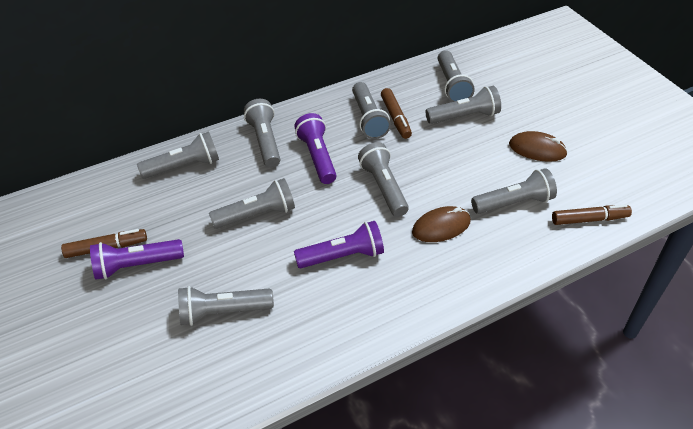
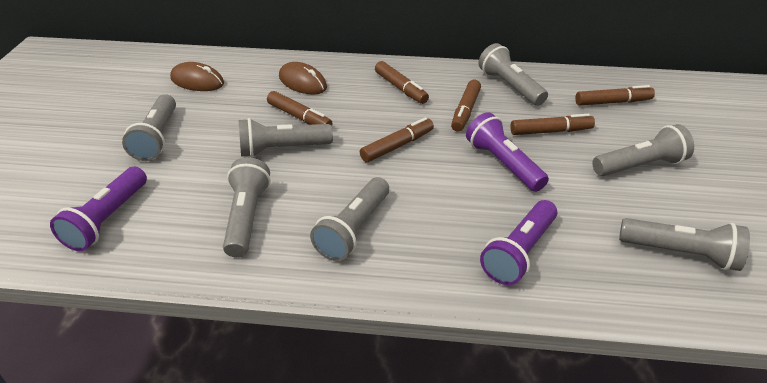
brown marker: [61,229,147,258] [381,88,412,139] [552,204,632,225] = 3 -> [267,91,333,125] [360,117,434,162] [375,61,429,104] [451,80,481,132] [510,114,595,135] [575,85,655,106] = 6
grey flashlight: [137,131,219,179] [178,286,274,326] [209,178,295,229] [244,99,281,168] [352,82,391,139] [358,142,409,217] [426,86,501,124] [438,50,475,102] [471,168,557,214] = 9 -> [122,94,176,161] [223,157,271,257] [239,118,333,157] [310,177,389,261] [478,43,548,106] [592,124,694,176] [619,218,750,271] = 7

